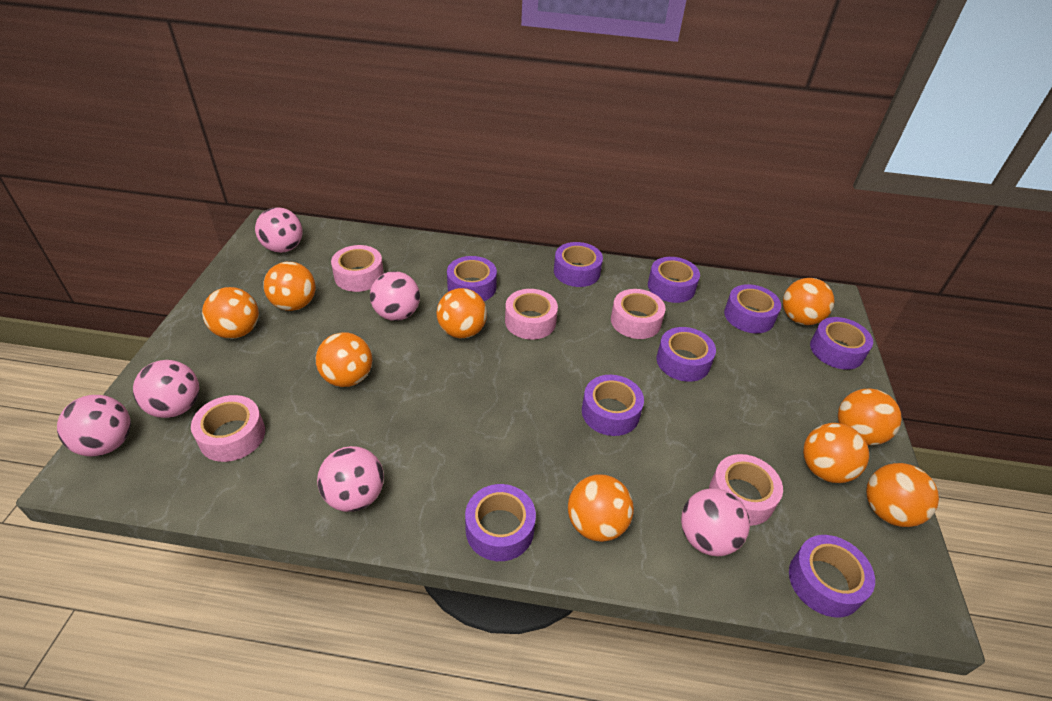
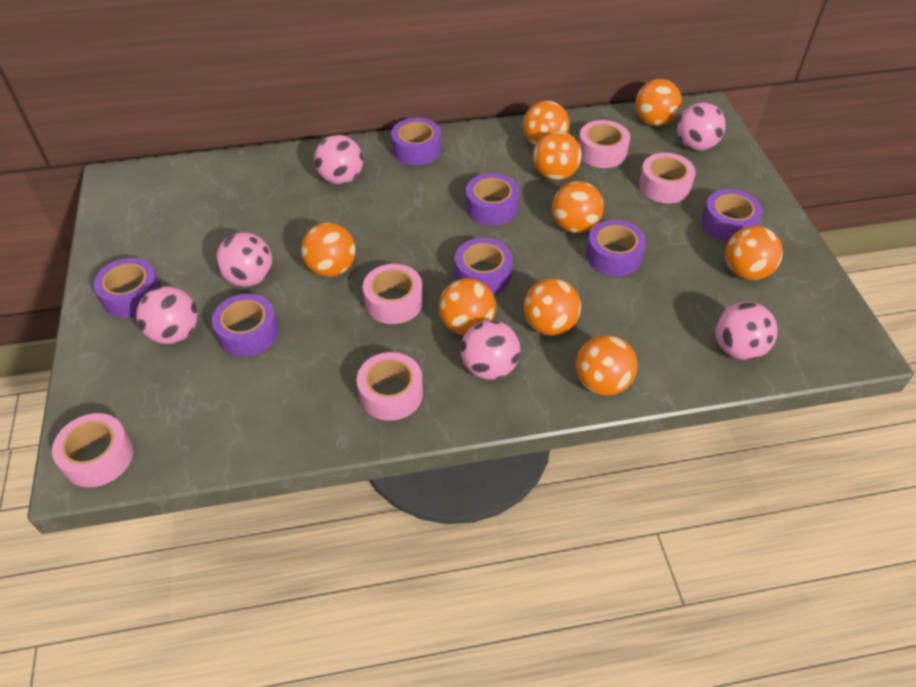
purple tape: [447,256,497,301] [465,484,536,561] [554,242,603,287] [582,375,644,436] [648,257,700,303] [657,327,716,382] [724,284,781,333] [789,535,875,617] [810,317,873,370] = 9 -> [94,258,161,318] [212,294,279,357] [391,118,441,165] [455,238,513,294] [466,173,519,225] [586,220,646,276] [701,189,763,242] = 7

